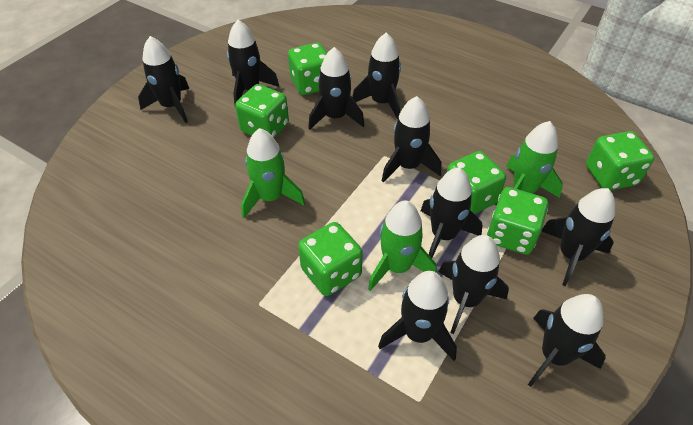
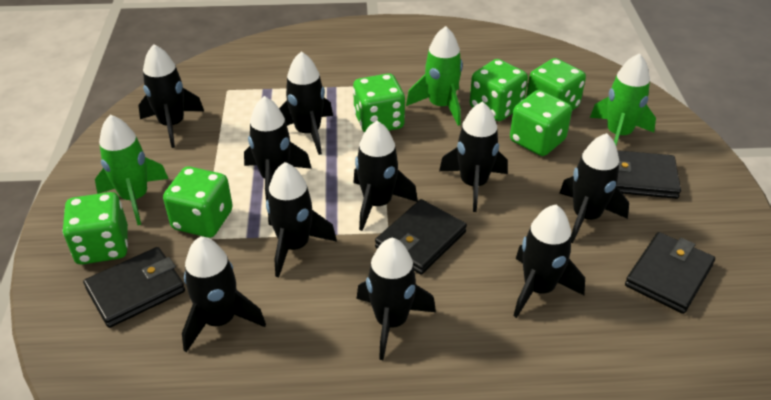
black wallet: none = 0 -> [83,247,185,328] [375,199,467,274] [616,150,681,199] [625,232,715,314] = 4

